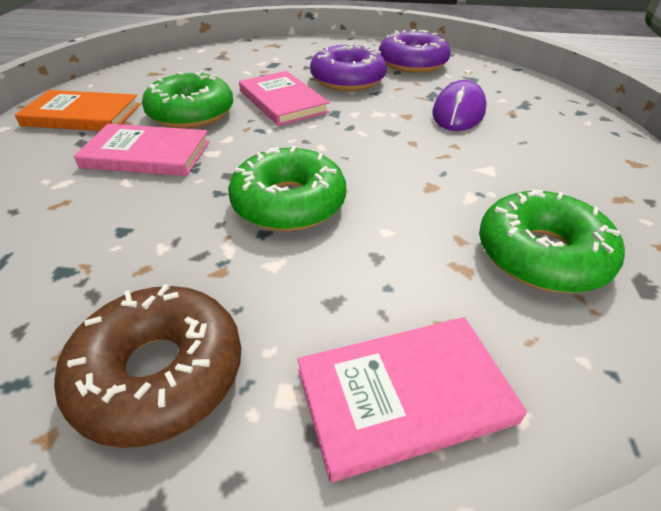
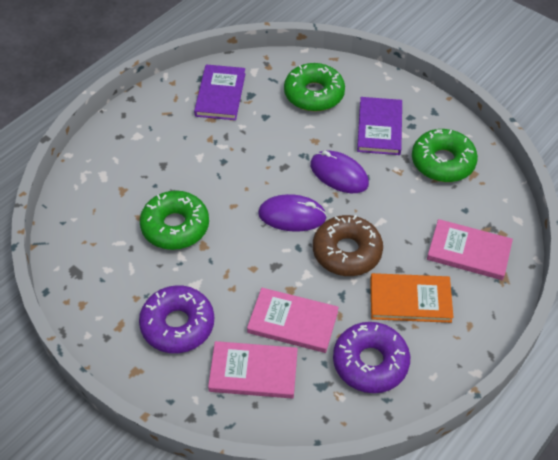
purple book: none = 0 -> [194,64,246,120] [357,97,402,155] = 2
purple mouse: [432,80,487,131] = 1 -> [258,194,327,232] [310,151,369,193] = 2

